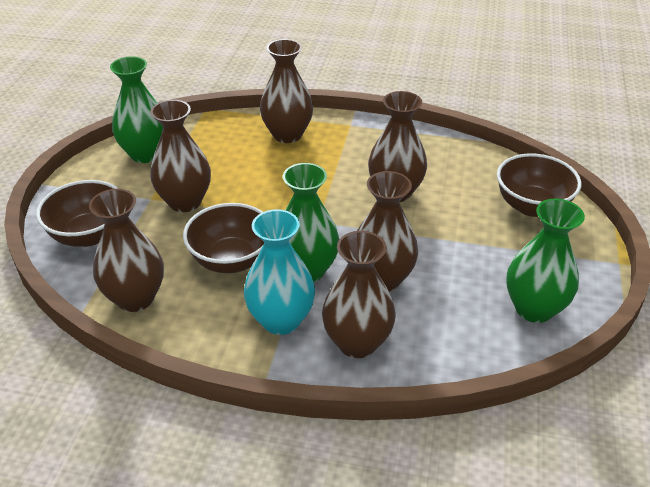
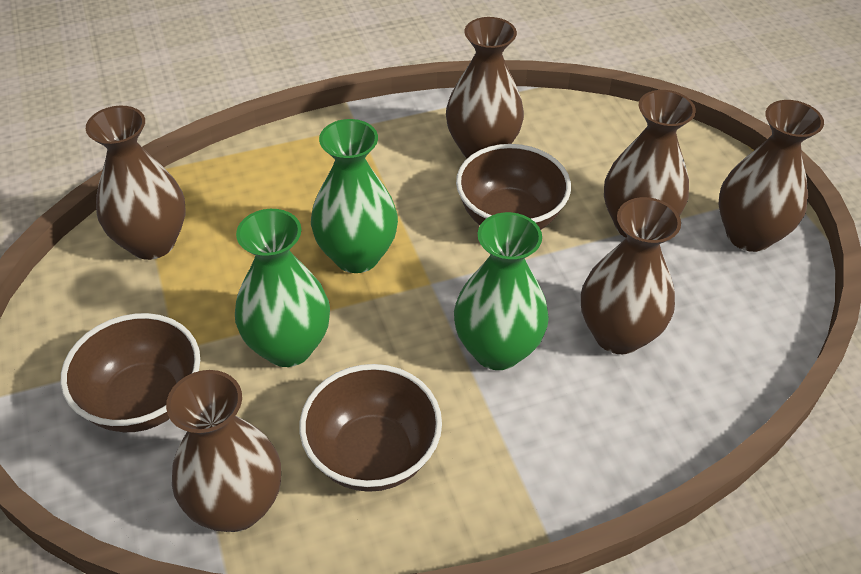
turquoise vase: [244,209,315,335] = 1 -> none = 0

